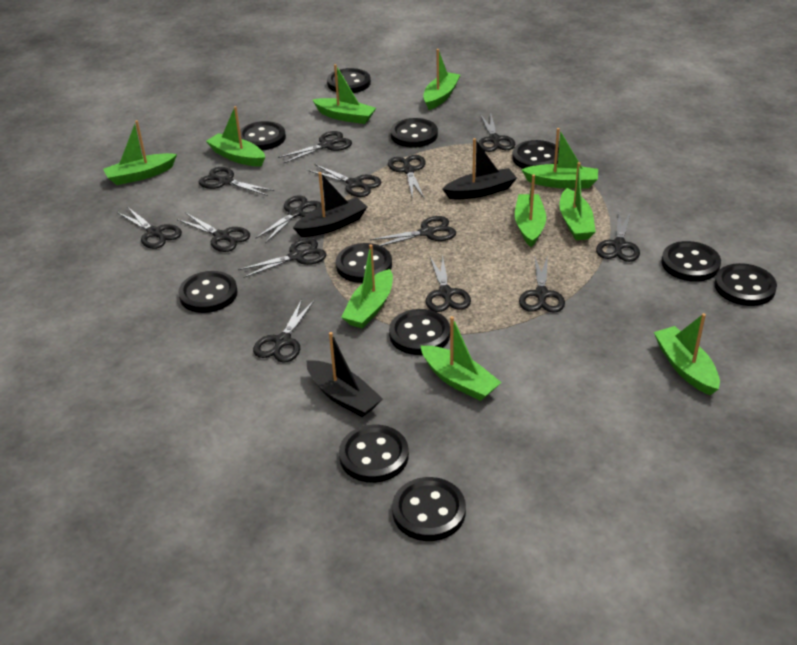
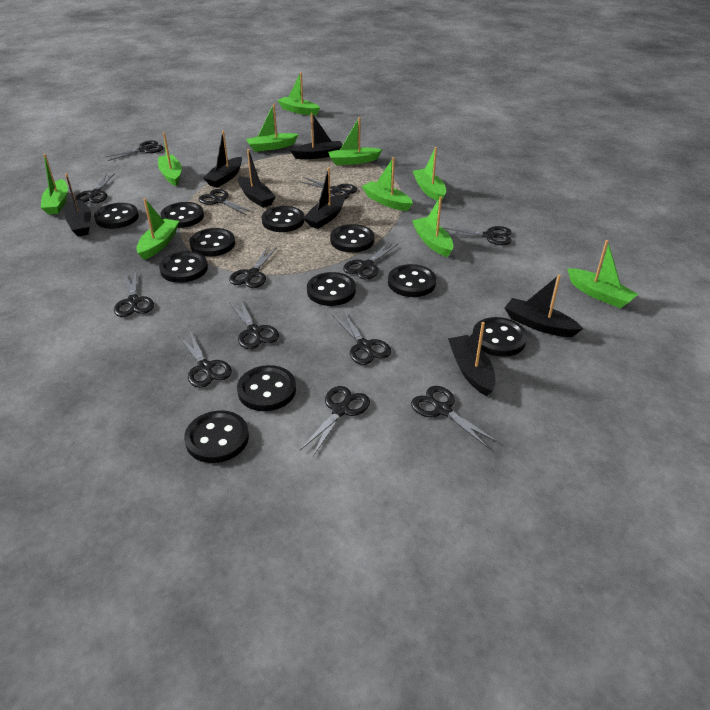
black boat: [293,172,367,237] [306,332,383,417] [442,138,517,200] = 3 -> [65,173,91,237] [203,131,242,188] [238,149,276,208] [290,113,343,159] [303,167,345,229] [448,322,496,396] [505,275,583,337] = 7
black scissors: [117,207,182,249] [177,213,250,252] [198,167,274,196] [238,238,326,278] [253,299,314,362] [255,195,322,243] [278,131,352,164] [308,164,382,197] [370,216,456,246] [388,155,426,198] [426,254,471,312] [479,114,515,152] [519,255,565,312] [596,211,640,262] = 14 -> [75,173,115,203] [105,140,163,161] [114,271,154,317] [178,331,232,388] [198,189,254,215] [229,246,277,288] [229,299,279,349] [298,177,357,199] [300,386,370,456] [333,311,391,365] [343,241,398,279] [411,386,498,449] [443,226,512,245] = 13

